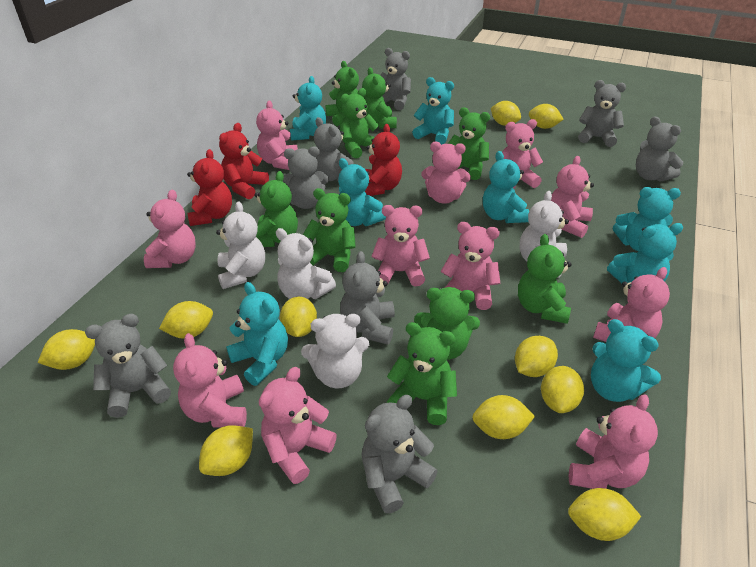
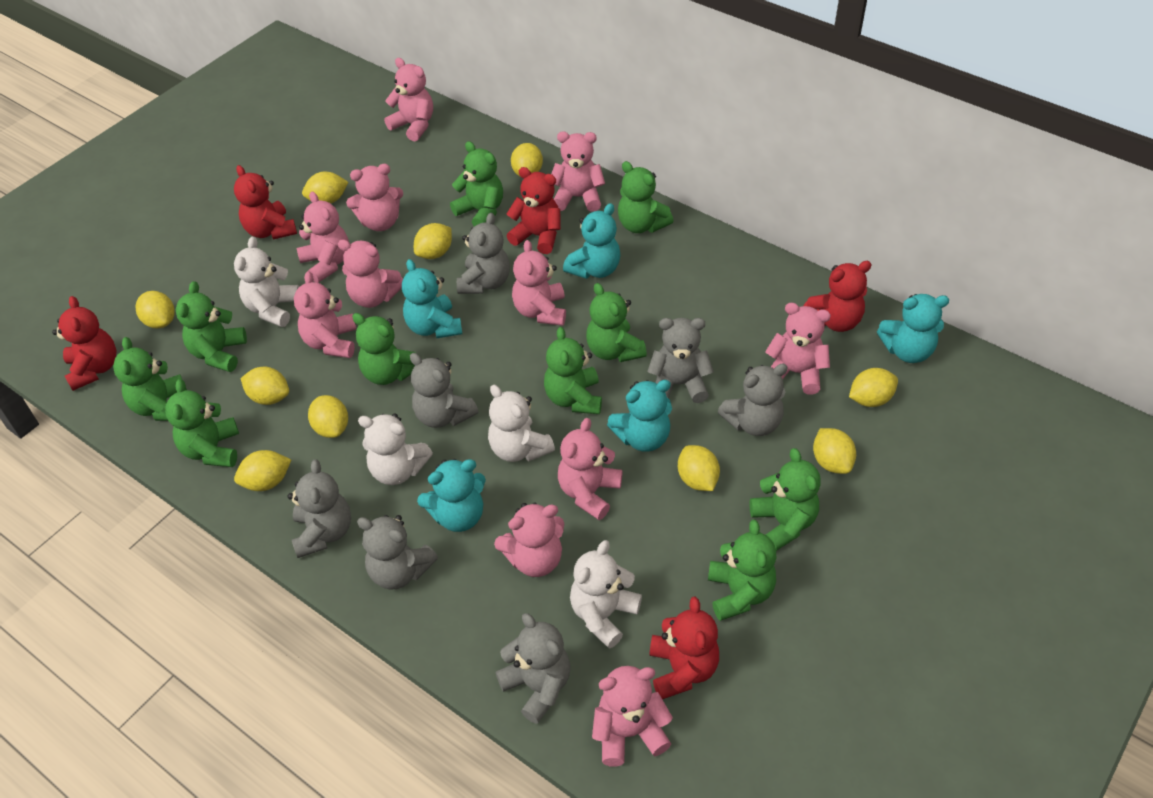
green teddy bear: [254,171,298,247] [303,188,356,272] [325,61,359,126] [340,88,379,159] [362,67,397,129] [387,322,457,425] [414,287,480,360] [448,107,490,180] [518,234,571,324] = 9 -> [113,337,187,421] [165,379,239,467] [176,281,247,372] [352,313,415,385] [450,141,503,227] [544,327,602,414] [586,283,647,362] [618,161,673,233] [708,520,776,621] [749,448,820,551] = 10
grey teddy bear: [85,314,171,418] [283,146,329,209] [314,117,354,181] [340,251,395,345] [361,395,438,513] [381,48,411,110] [578,80,626,147] [636,116,683,182] = 8 -> [288,459,351,558] [357,515,438,589] [410,353,478,428] [457,213,510,294] [496,613,570,724] [647,318,714,403] [718,363,788,436] = 7
red teddy bear: [187,149,232,226] [219,123,269,199] [364,124,402,196] = 3 -> [52,296,117,391] [234,165,297,240] [507,167,561,254] [649,597,719,699] [803,261,872,332] = 5
turquoise teddy bear: [226,282,288,386] [290,76,326,141] [338,158,386,226] [412,77,454,145] [483,151,529,223] [591,319,661,402] [607,223,683,283] [613,187,681,251] = 8 -> [402,259,462,338] [417,459,486,532] [563,203,620,279] [607,380,672,452] [877,294,949,363] = 5

